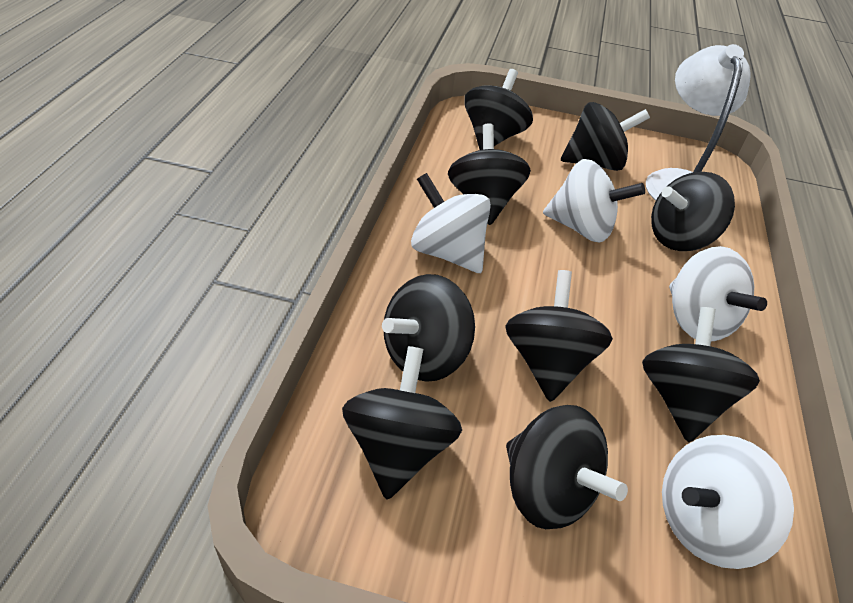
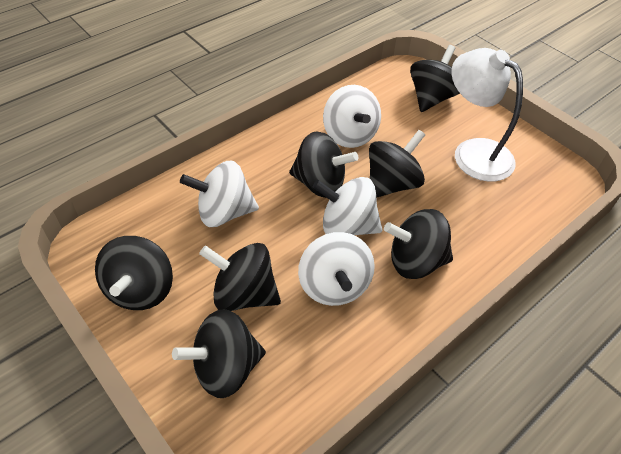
black spinning top: [342,346,462,499] [382,274,475,382] [448,123,531,225] [464,69,533,150] [505,270,613,402] [506,405,628,529] [561,102,650,171] [642,307,760,443] [651,172,735,251] = 9 -> [95,236,173,310] [172,309,266,398] [199,243,281,311] [289,131,358,198] [369,130,425,198] [384,209,453,279] [410,45,460,112] = 7

